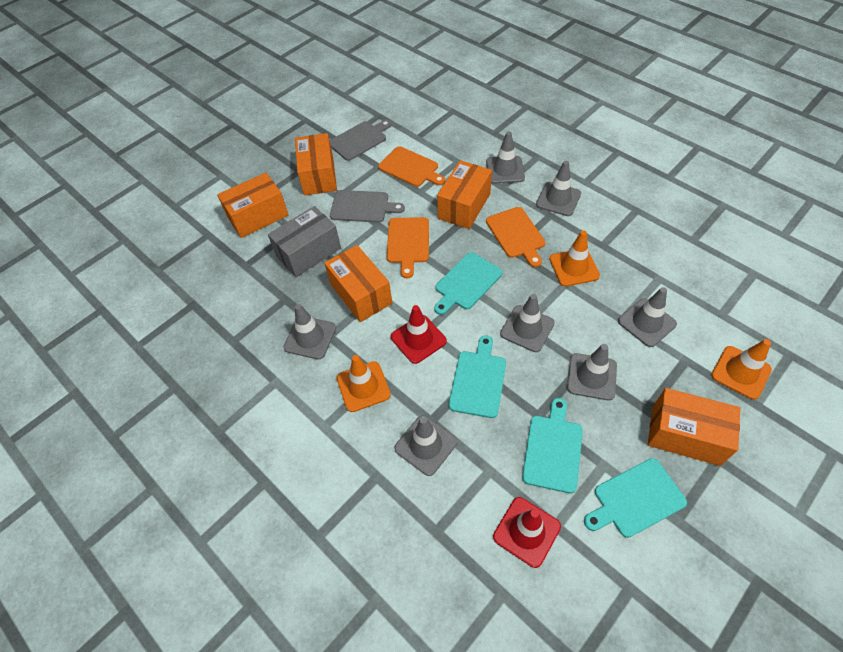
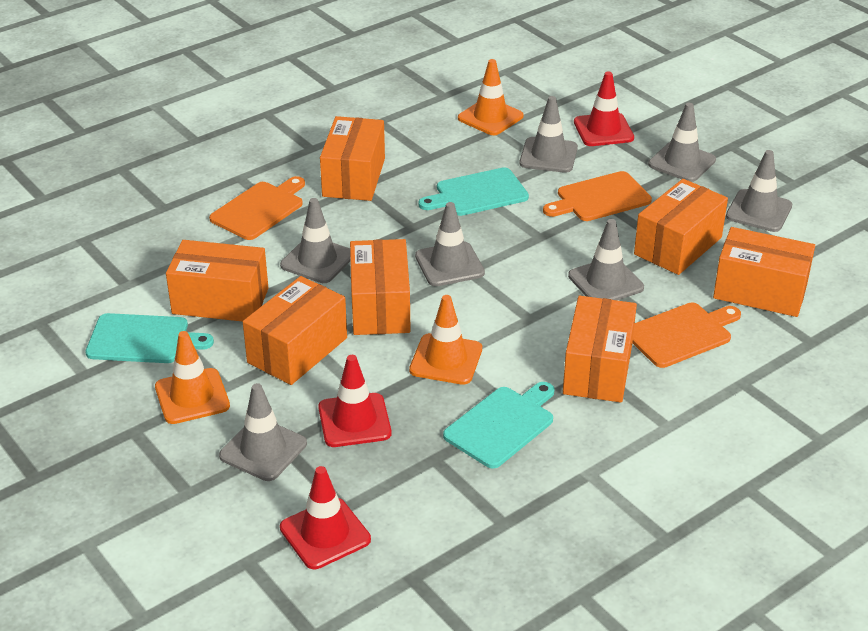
grey box: [268,206,341,277] = 1 -> none = 0
grey cutting board: [330,120,391,161] [330,190,405,223] = 2 -> none = 0
orange box: [217,172,289,238] [295,133,337,195] [324,245,392,322] [437,160,492,229] [648,388,740,466] = 5 -> [166,240,268,322] [243,276,347,385] [320,116,385,201] [350,239,410,335] [563,296,637,403] [634,179,728,275] [713,227,815,317] = 7
red traffic cone: [391,305,447,364] [493,497,561,568] = 2 -> [280,466,371,569] [318,355,391,447] [574,71,634,146] = 3
turquoise cutting board: [434,252,502,315] [449,335,506,418] [522,398,583,494] [584,458,687,538] = 4 -> [85,313,214,363] [418,167,529,216] [443,382,555,469] = 3

